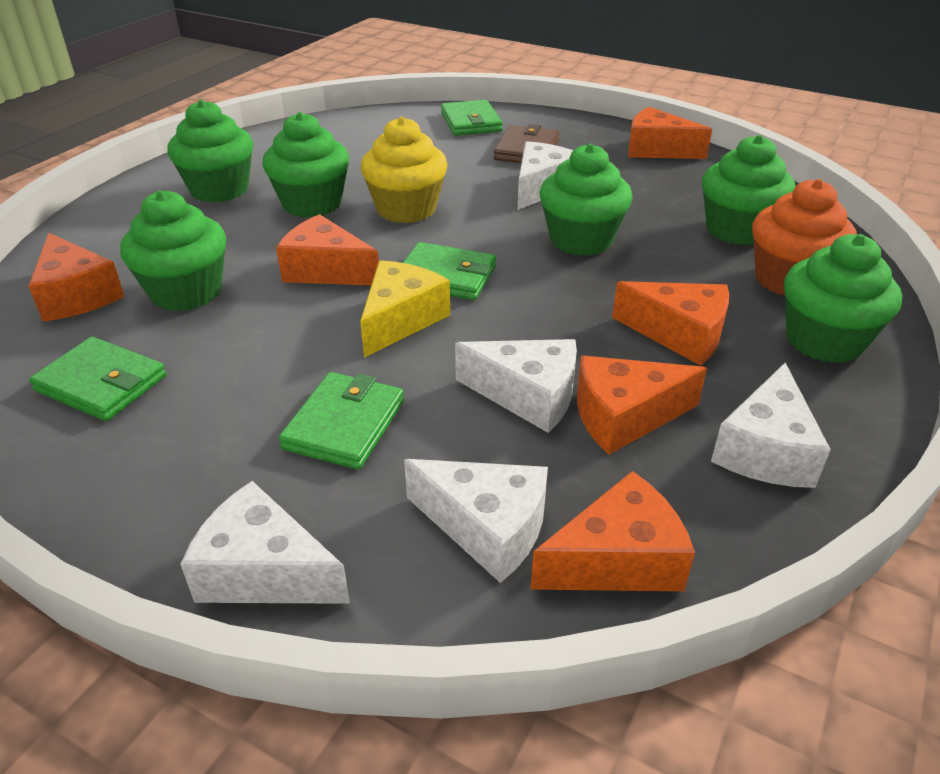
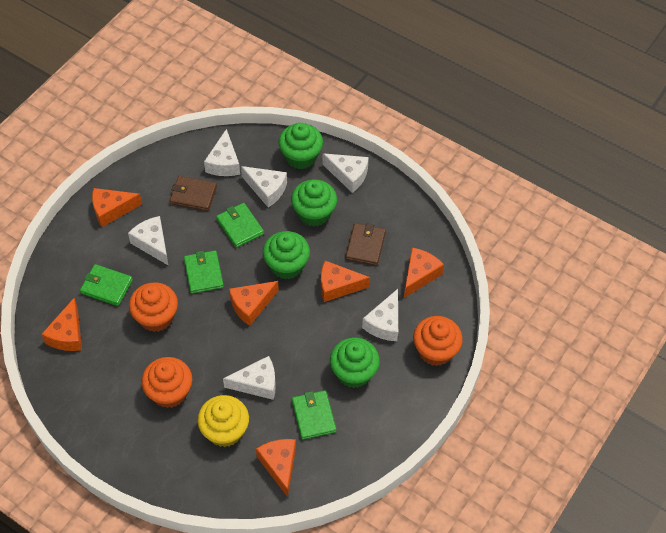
brown wallet: [494,124,560,163] = 1 -> [170,176,217,211] [345,223,386,266] = 2
green cupcake: [120,190,226,311] [167,99,253,203] [262,112,349,218] [539,144,633,256] [702,135,796,245] [784,234,902,363] = 6 -> [263,231,310,279] [278,123,323,169] [291,179,337,227] [330,338,380,388] = 4
orange cupcake: [752,179,857,296] = 1 -> [129,282,178,332] [142,357,192,408] [413,316,463,366] = 3
white cheese: [180,481,350,604] [404,459,548,583] [455,339,577,433] [518,141,573,210] [711,363,831,488] = 5 -> [128,216,169,266] [204,129,240,176] [223,356,276,400] [241,166,287,207] [322,153,369,193] [362,289,398,341] = 6
yellow cheese: [360,260,450,358] = 1 -> none = 0

